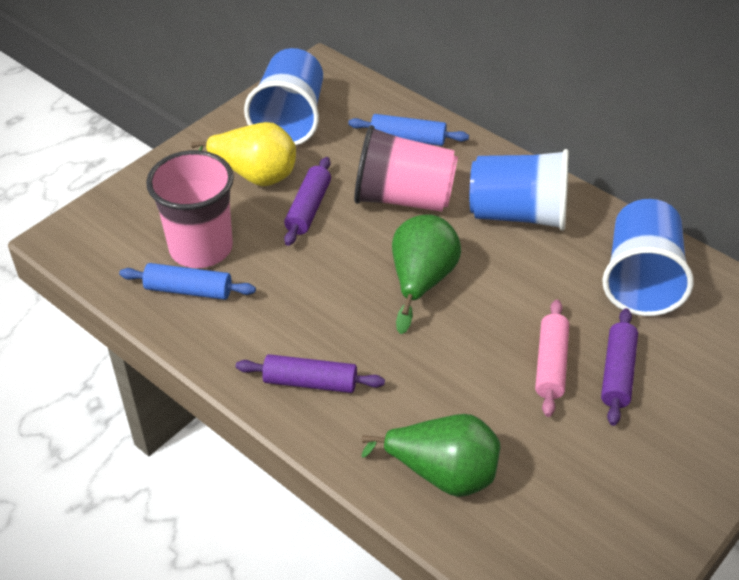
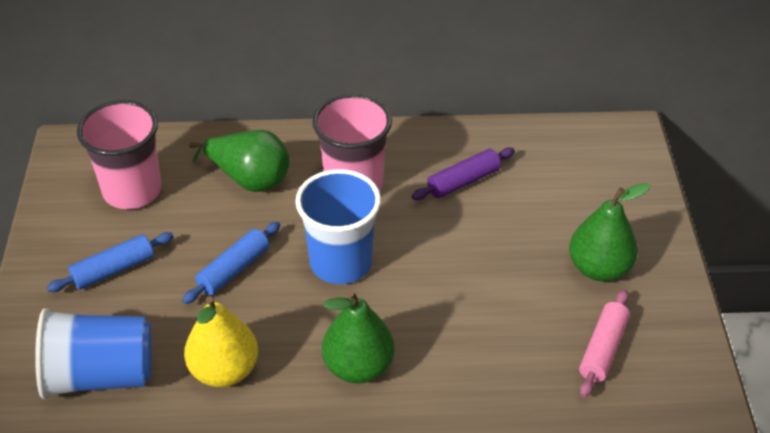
blue cup: [244,48,323,146] [470,149,569,231] [602,199,694,316] = 3 -> [35,308,152,399] [295,169,381,284] = 2
green pear: [362,414,501,497] [392,214,461,334] = 2 -> [189,130,289,192] [322,290,395,383] [569,183,650,281] = 3
purple rolling pin: [236,354,385,393] [284,157,331,246] [601,308,638,426] = 3 -> [412,148,515,200] = 1

